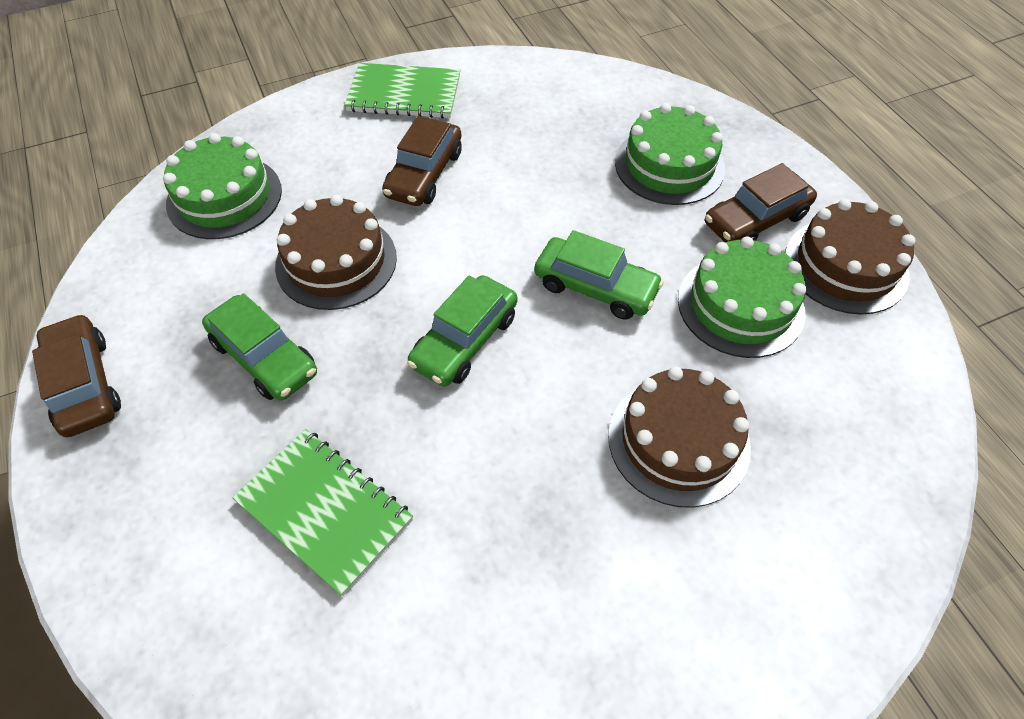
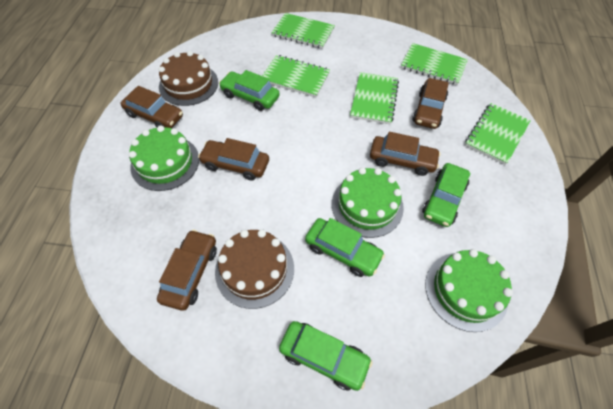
brown cake: [275,195,397,310] [608,366,751,508] [785,199,915,315] = 3 -> [158,51,218,106] [215,229,294,309] = 2
brown car: [32,314,121,437] [382,116,462,206] [705,163,817,242] = 3 -> [120,86,183,128] [157,230,217,310] [198,138,269,181] [370,132,441,176] [412,78,449,129] = 5
green car: [202,293,317,401] [407,275,518,387] [534,230,664,320] = 3 -> [219,70,280,111] [279,321,373,391] [305,218,385,277] [422,163,470,227] = 4
green notebook: [232,429,413,596] [344,63,460,118] = 2 -> [262,55,330,97] [271,13,335,49] [350,72,399,124] [401,43,468,85] [465,103,531,165] = 5

